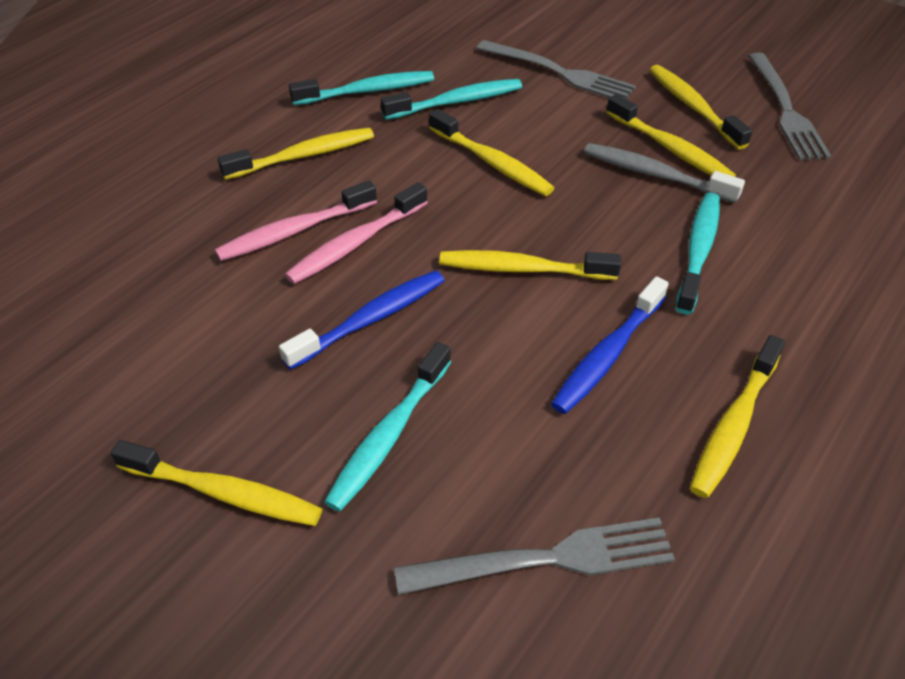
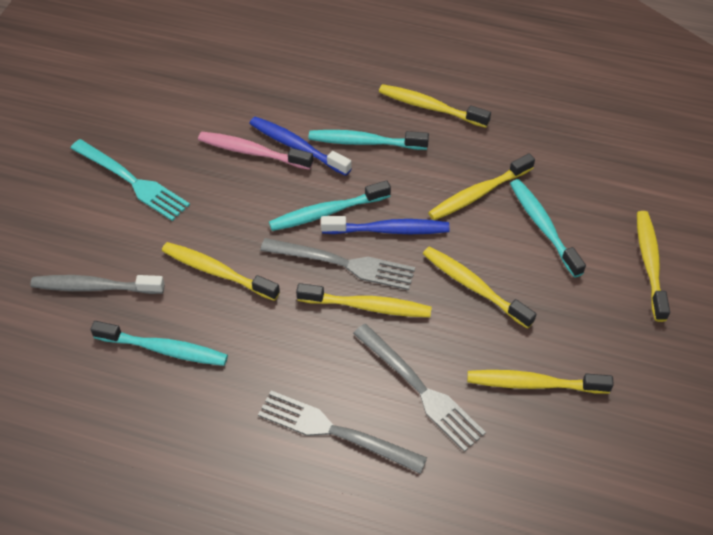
pink toothbrush: [215,180,377,261] [285,182,428,284] = 2 -> [198,132,313,170] = 1
turquoise fork: none = 0 -> [70,139,190,221] = 1

